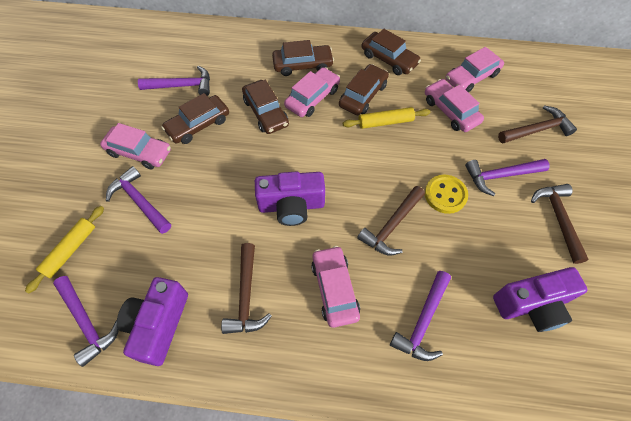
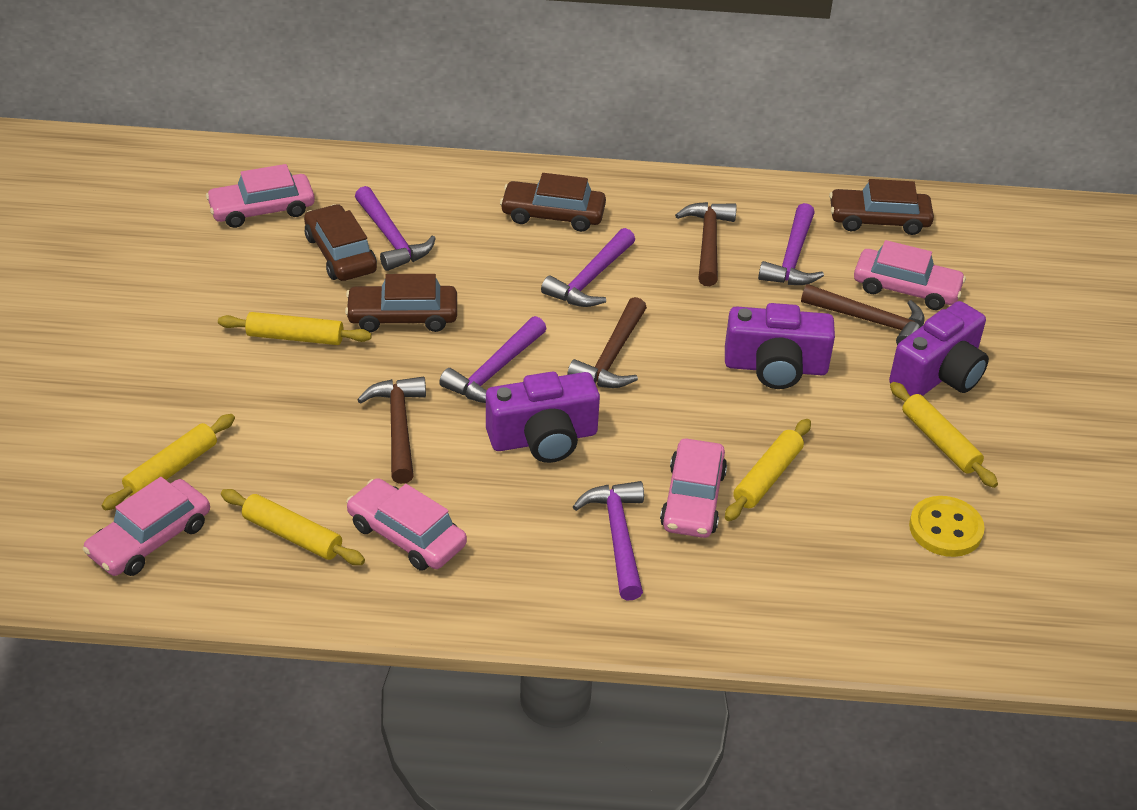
brown car: [161,93,229,144] [242,80,289,134] [272,40,334,76] [339,64,389,115] [362,29,421,75] = 5 -> [304,204,377,281] [345,274,457,332] [500,173,606,232] [829,179,934,235] = 4
yellow rolling pin: [25,206,104,293] [343,107,430,129] = 2 -> [102,414,235,510] [218,312,372,345] [221,489,365,565] [725,419,811,521] [890,382,998,488] = 5

